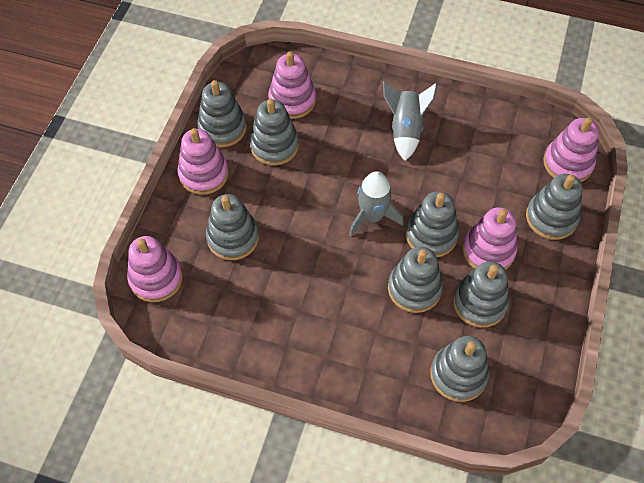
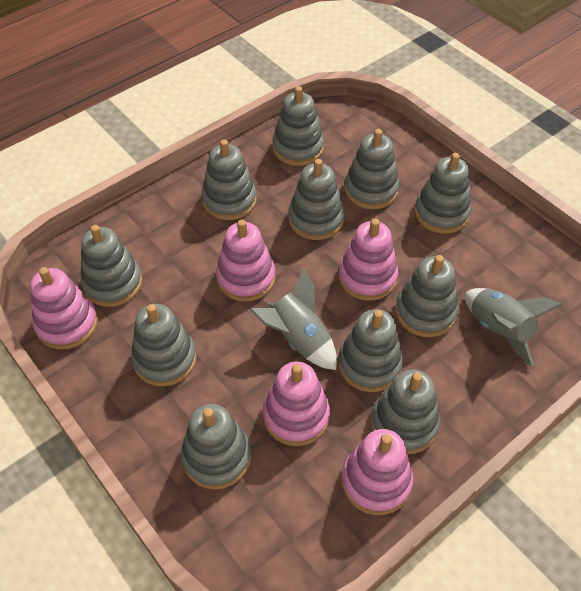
grey stacking toy: [197,80,247,147] [206,194,259,260] [250,99,299,166] [388,247,443,313] [406,191,459,257] [430,336,489,402] [453,261,509,328] [526,174,583,240] = 8 -> [81,225,142,307] [131,304,197,386] [181,404,251,490] [201,140,257,220] [272,86,324,166] [288,159,344,240] [338,309,403,392] [344,129,399,210] [371,370,440,454] [395,255,458,337] [414,152,472,234] = 11

